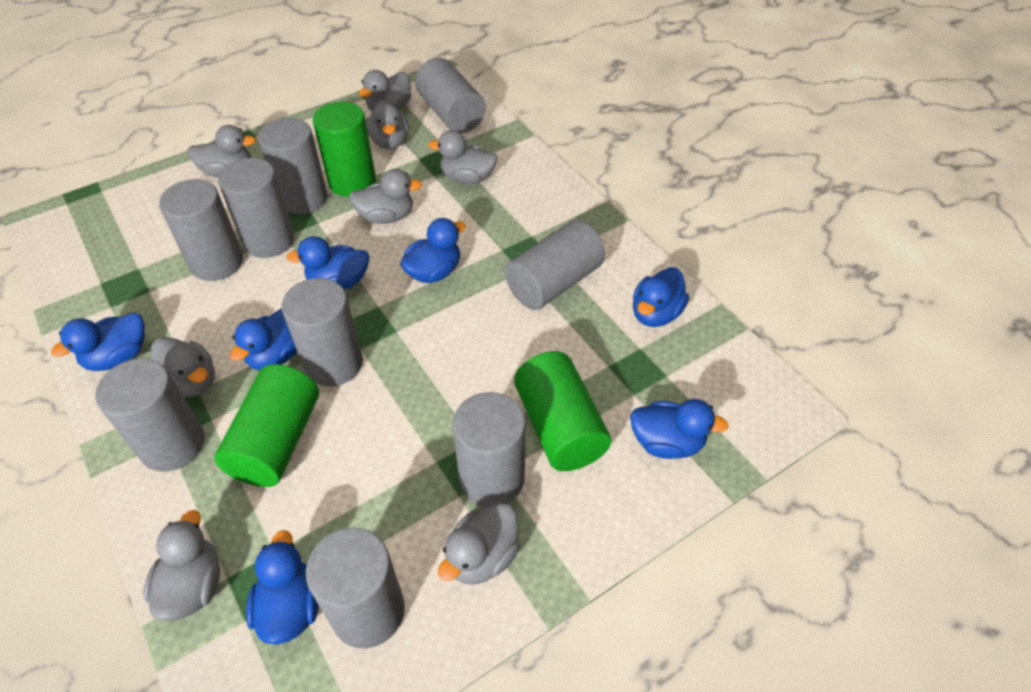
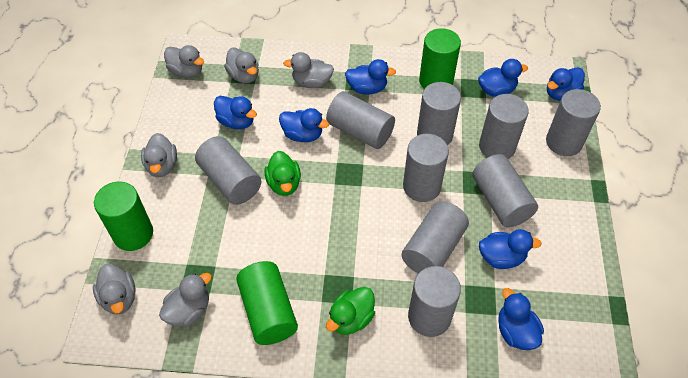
green duck: none = 0 -> [264,151,301,196] [326,287,375,335] = 2
grey duck: [143,510,220,621] [150,337,215,397] [188,125,256,177] [349,169,422,224] [359,70,411,111] [366,100,409,149] [428,130,498,184] [438,503,520,585] = 8 -> [93,264,135,315] [141,133,177,177] [159,273,212,327] [164,45,204,78] [224,47,259,83] [283,52,334,88] = 6

